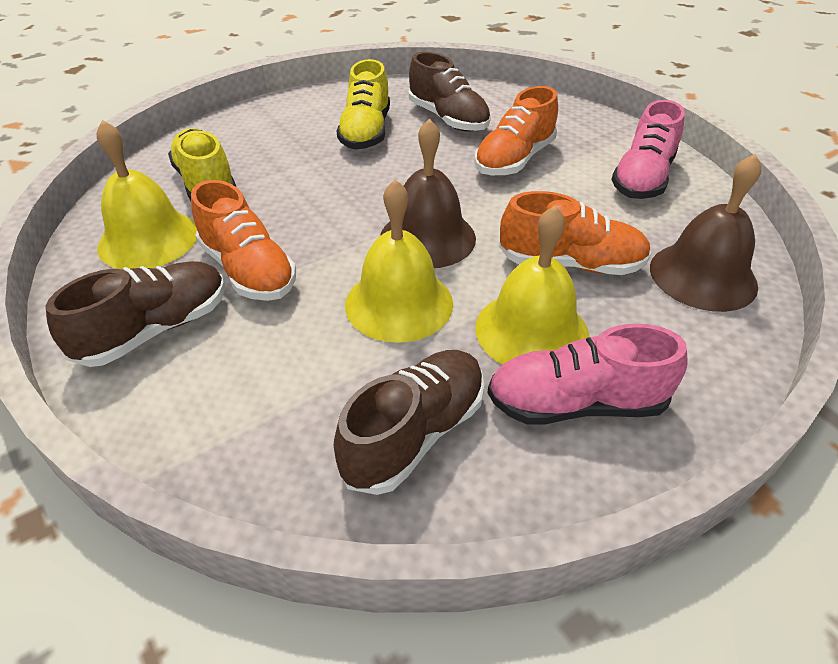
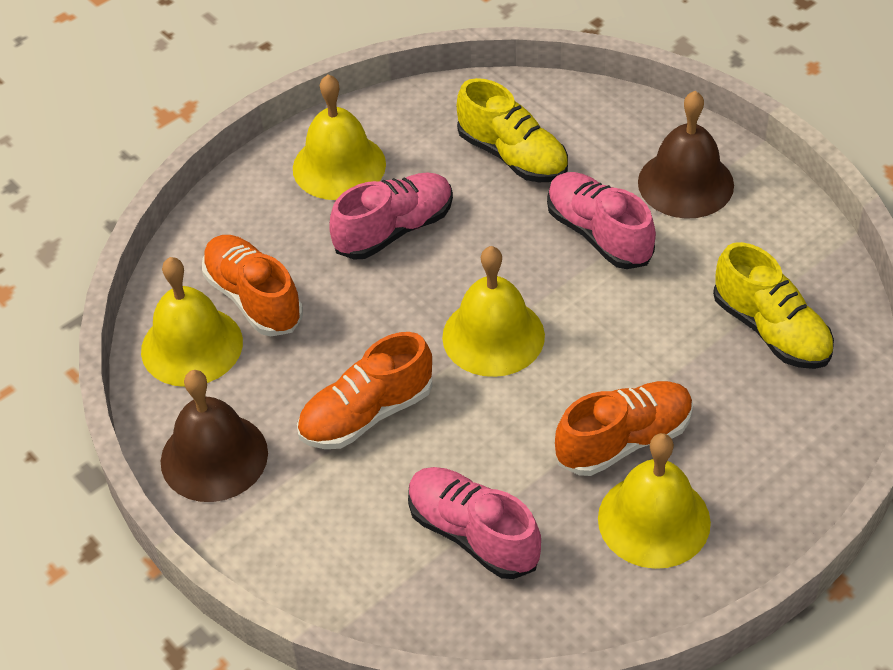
brown shoe: [46,261,226,367] [334,350,484,495] [409,52,491,132] = 3 -> none = 0
pink shoe: [487,324,687,425] [611,100,685,199] = 2 -> [329,172,453,260] [408,467,541,579] [547,172,656,269] = 3
yellow bell: [97,120,197,269] [345,179,453,343] [475,206,589,364] = 3 -> [141,257,243,387] [293,74,386,200] [442,246,545,377] [598,433,711,569] = 4

